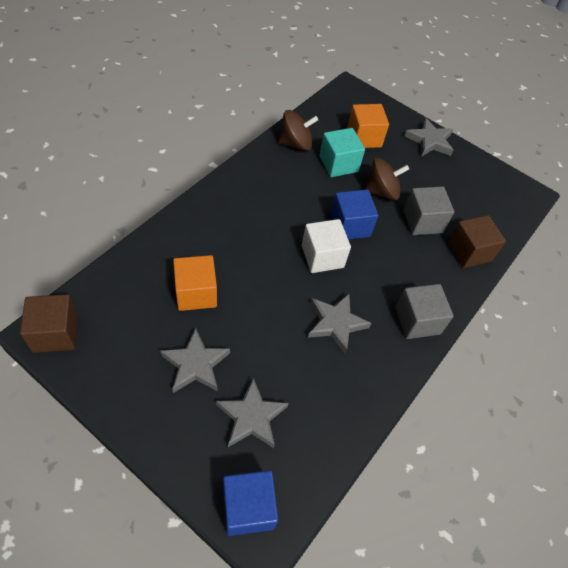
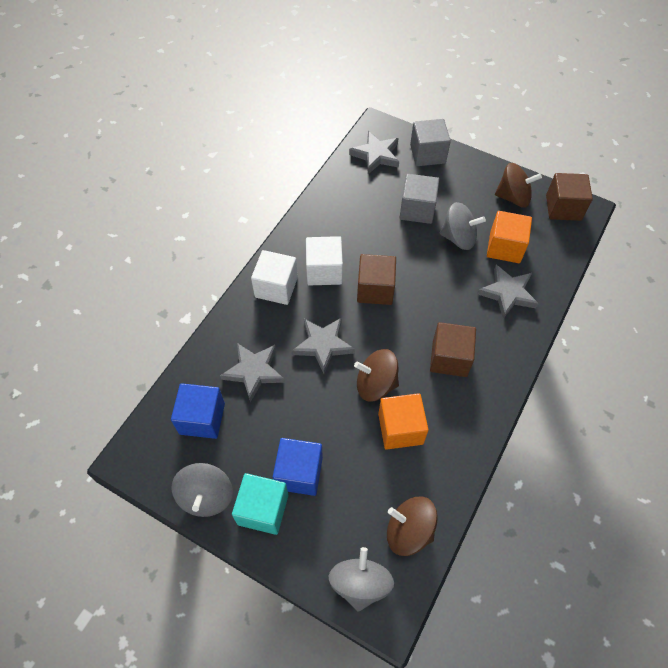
brown cube: [20,294,78,353] [448,215,506,268] = 2 -> [357,254,396,305] [430,322,476,377] [546,173,593,221] = 3
brown spinning top: [278,110,318,151] [364,158,409,200] = 2 -> [354,349,399,402] [387,496,438,556] [495,163,542,208] = 3
grey spinning top: none = 0 -> [171,463,233,517] [329,547,394,612] [440,202,486,250] = 3
white cube: [302,219,351,273] = 1 -> [251,250,298,305] [306,236,343,285] = 2

